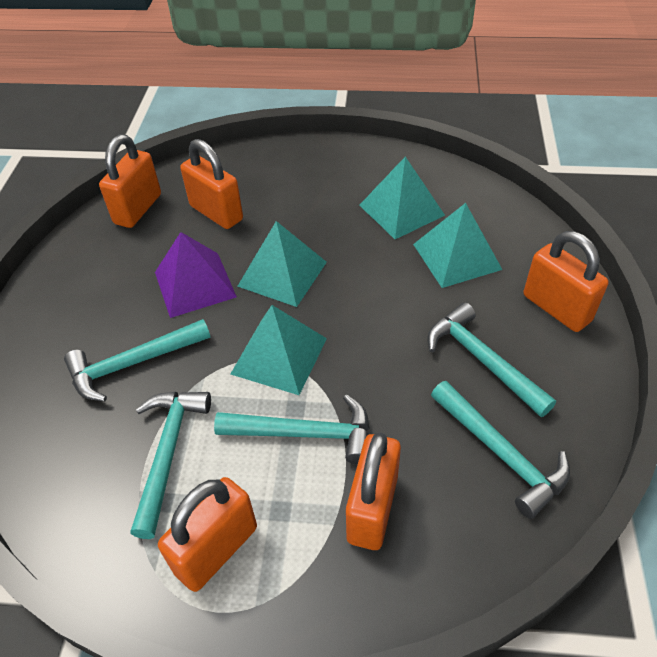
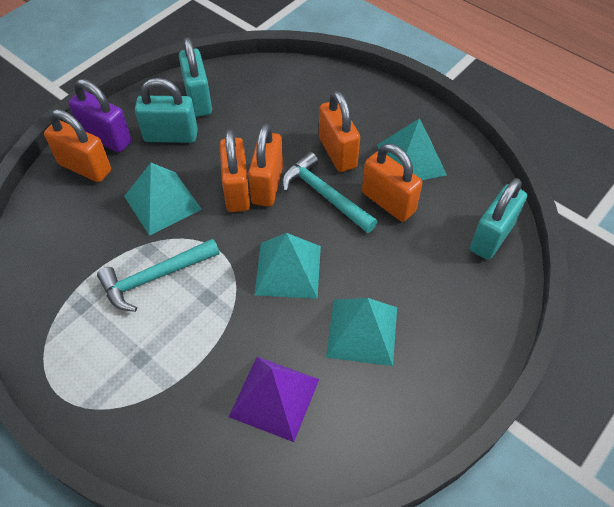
purple padlock: none = 0 -> [68,79,132,153] = 1
turquoise hammer: [64,319,211,401] [130,392,211,539] [214,394,370,465] [427,302,556,417] [431,381,570,519] = 5 -> [97,239,220,312] [282,152,378,233] = 2
turquoise padlock: none = 0 -> [135,78,198,143] [179,38,212,117] [470,178,527,260] = 3

